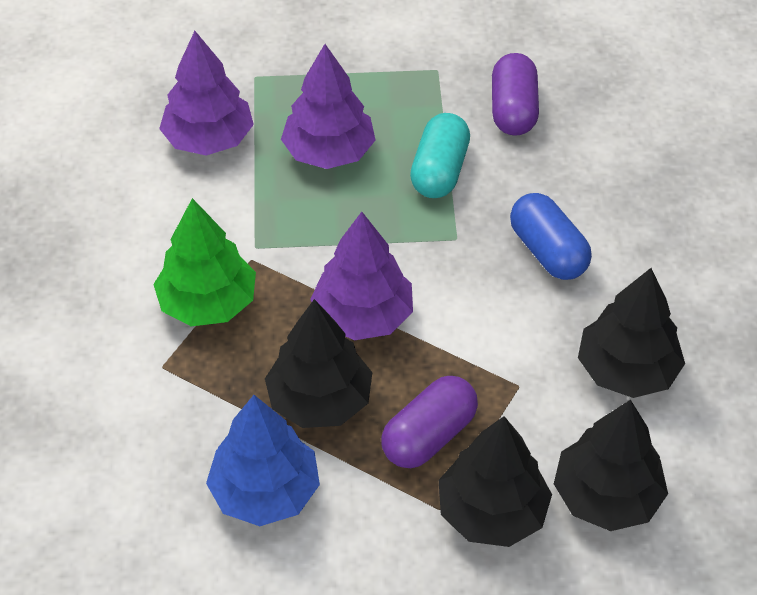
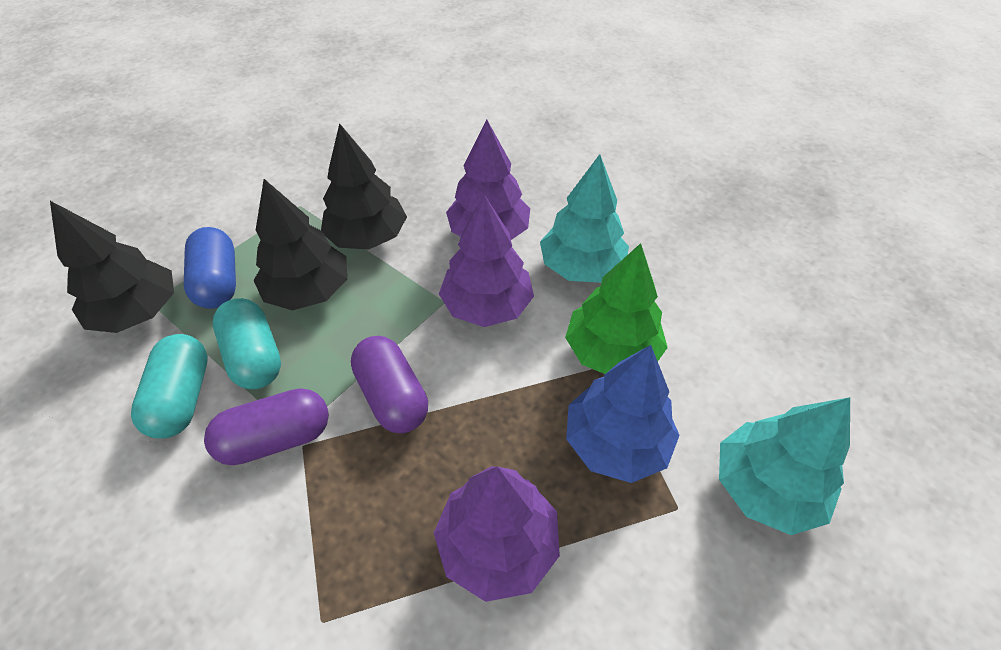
black tree: [265,299,373,428] [439,416,552,547] [554,400,668,531] [578,268,685,398] = 4 -> [50,201,174,333] [254,179,347,310] [321,123,407,250] = 3
turquoise capsule: [410,113,470,198] = 1 -> [131,334,208,439] [213,298,281,389] = 2
turquoise tree: none = 0 -> [540,154,629,283] [719,397,850,535] = 2

